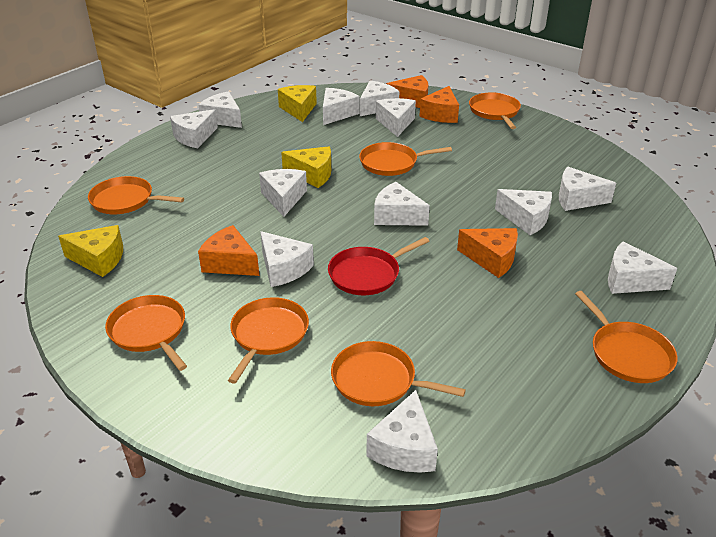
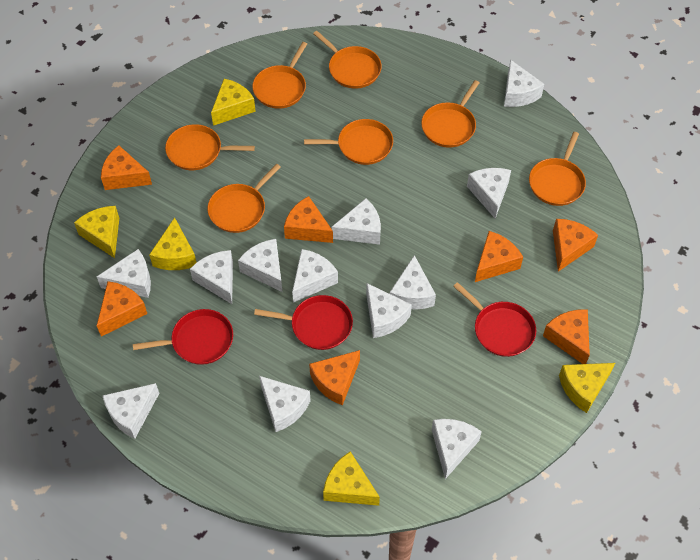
orange cheese: [198,225,259,276] [386,75,428,108] [419,86,459,123] [457,228,518,278] = 4 -> [97,281,147,337] [101,145,152,190] [284,196,333,243] [309,350,360,405] [475,231,523,282] [543,309,590,364] [553,219,598,272] = 7
red pan: [328,237,430,295] = 1 -> [133,309,233,365] [254,295,353,350] [453,282,536,357] = 3
yellow cheese: [58,225,123,277] [278,85,317,122] [281,146,331,188] = 3 -> [74,206,119,258] [149,217,196,270] [211,79,256,126] [323,451,380,506] [559,363,615,413] = 5

